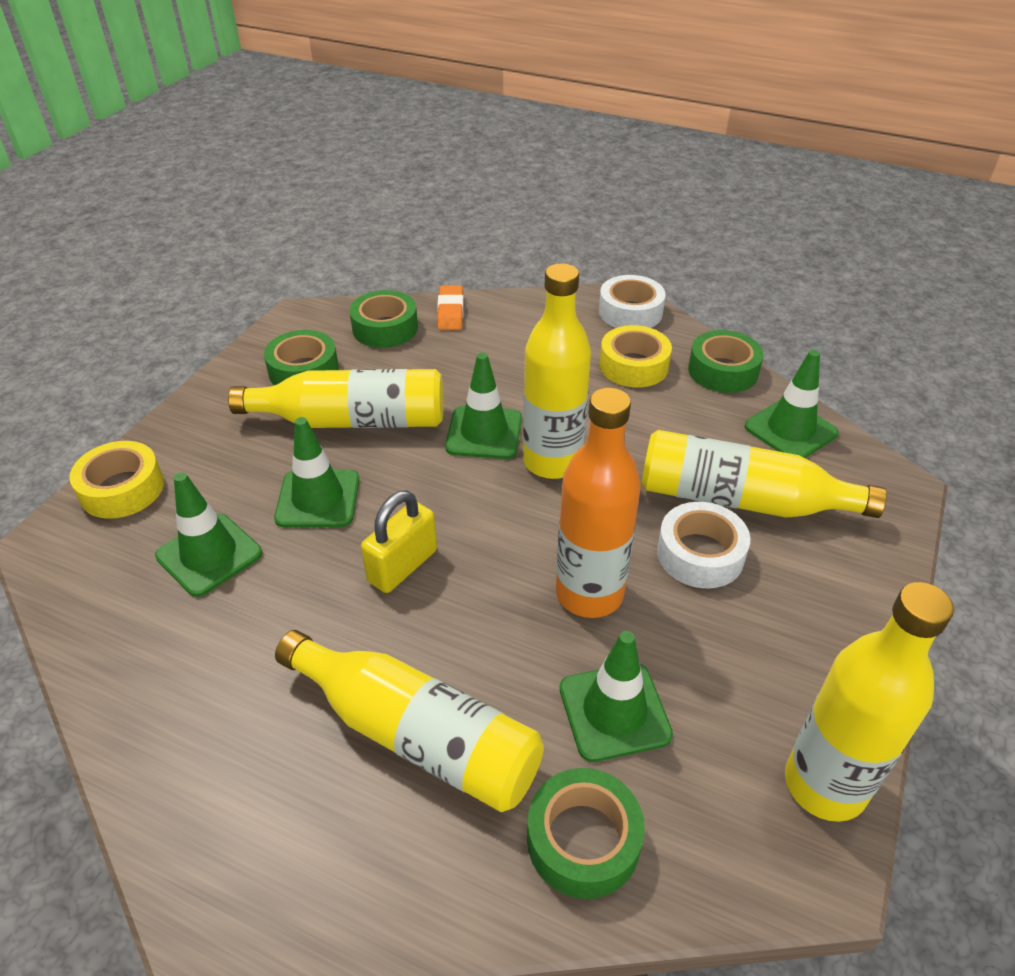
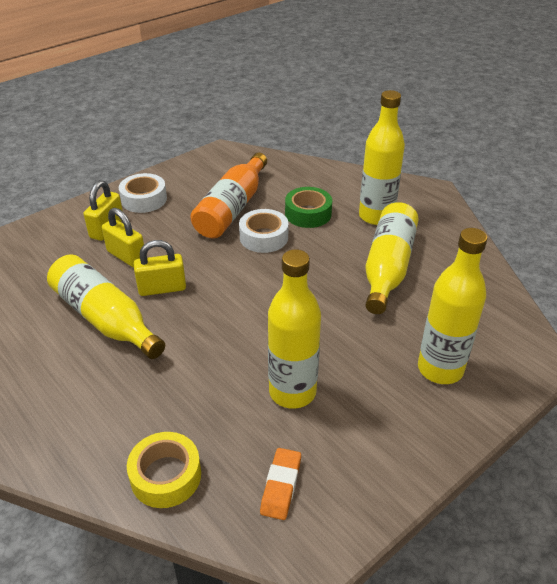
green tape: [264,330,339,385] [349,290,418,348] [527,768,645,899] [688,330,764,393] = 4 -> [285,187,332,228] = 1
green traffic cone: [155,472,262,597] [274,417,359,528] [445,353,522,459] [560,631,673,762] [745,350,838,458] = 5 -> none = 0
yellow padlock: [361,490,437,593] = 1 -> [84,180,123,241] [102,208,144,268] [134,240,186,296] = 3
yellow tape: [69,441,164,519] [600,325,672,388] = 2 -> [127,432,201,508] = 1

